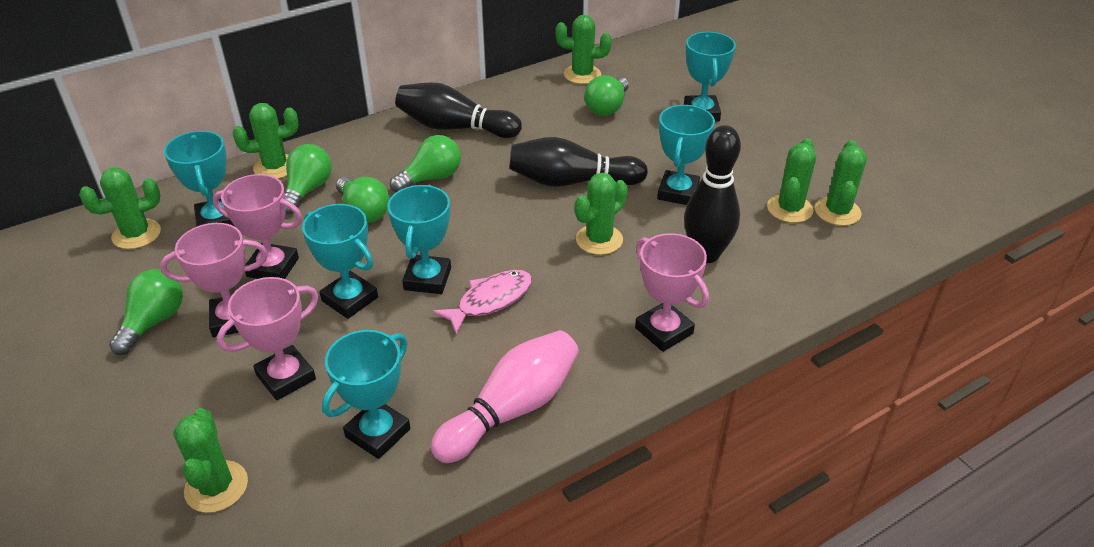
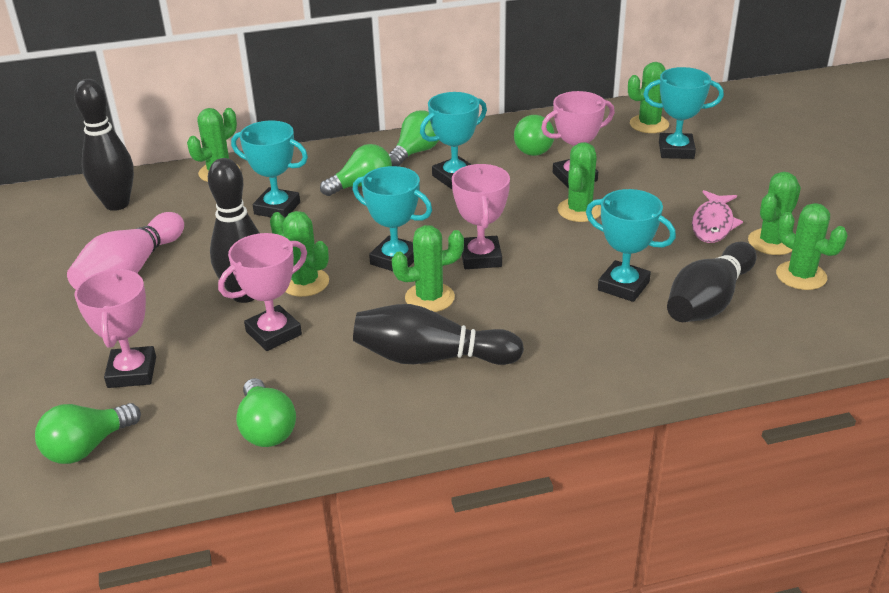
black bowling pin: [395,82,522,138] [509,137,648,187] [684,125,741,263] = 3 -> [74,79,134,211] [208,158,259,303] [353,304,524,365] [667,242,757,322] = 4
turquoise trophy: [164,131,234,227] [302,204,378,319] [322,330,410,459] [387,185,451,294] [657,105,715,205] [684,32,736,121] = 6 -> [231,121,308,218] [353,166,432,271] [420,92,487,189] [586,189,676,302] [643,67,724,159] = 5

